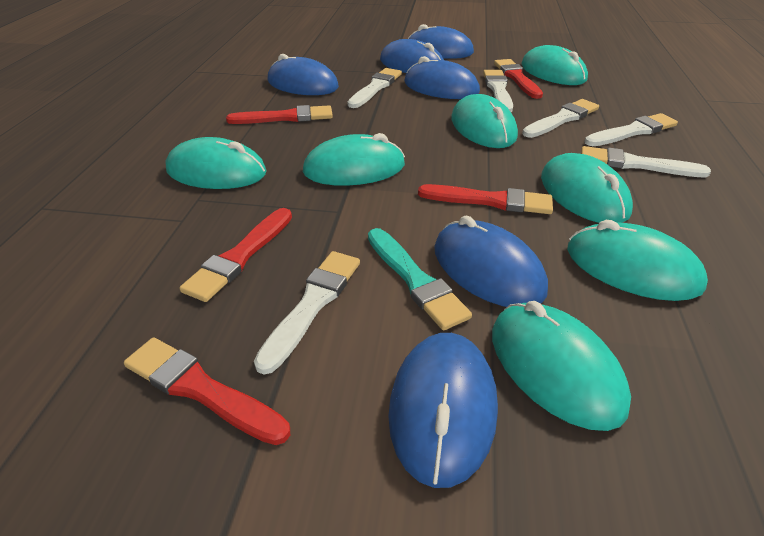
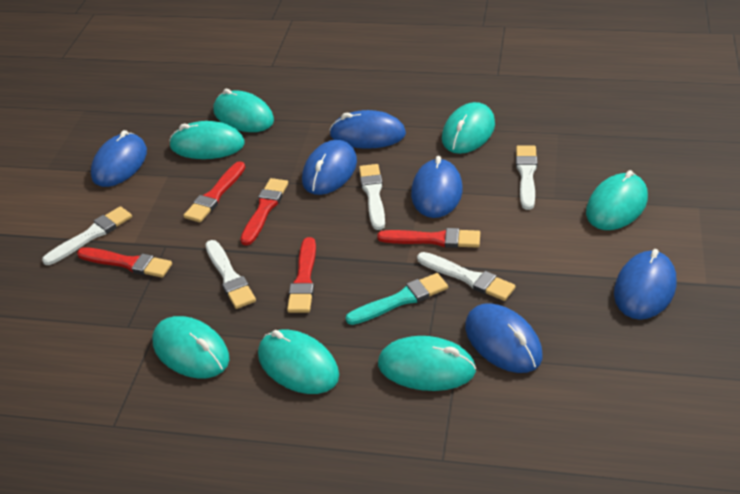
white brush: [254,251,360,374] [348,68,402,108] [483,70,513,112] [522,99,599,138] [581,146,711,177] [585,113,678,146] = 6 -> [42,206,132,265] [206,240,256,309] [359,164,385,230] [417,252,516,301] [516,145,537,210] = 5

